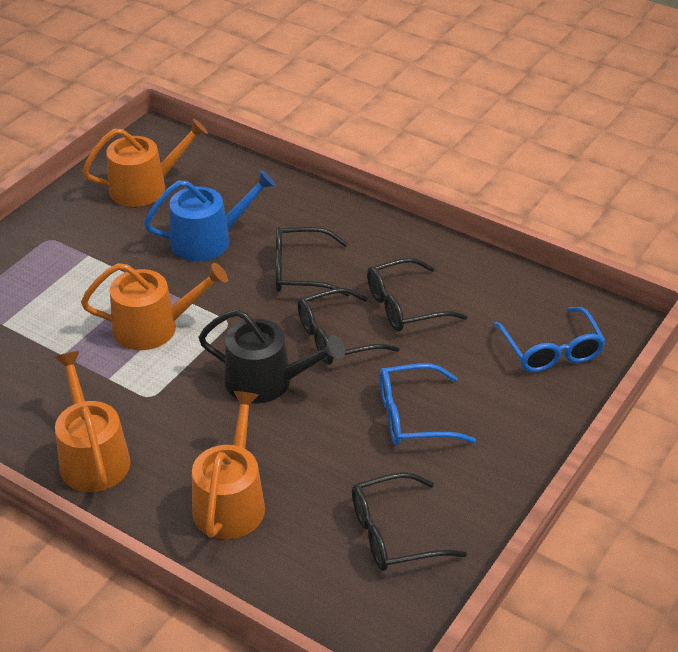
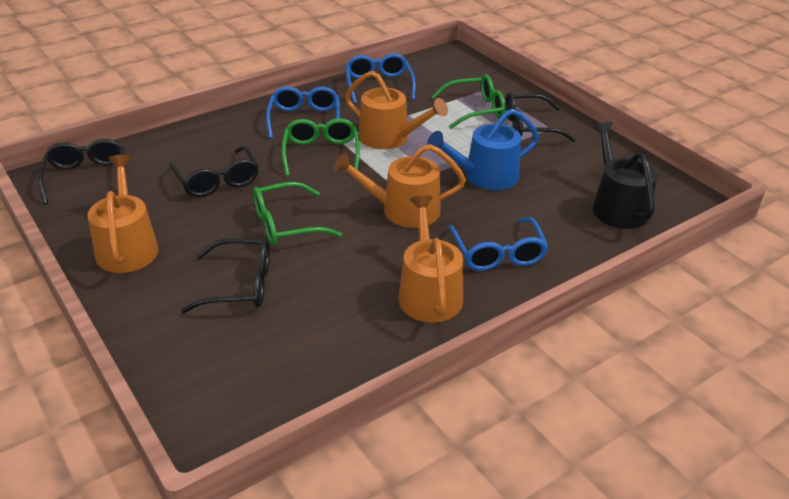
blue glasses: [380,363,476,445] [493,307,606,372] = 2 -> [266,86,340,139] [345,53,416,103] [448,217,549,271] = 3
green glasses: none = 0 -> [253,182,342,246] [282,118,360,176] [432,74,506,129] = 3

